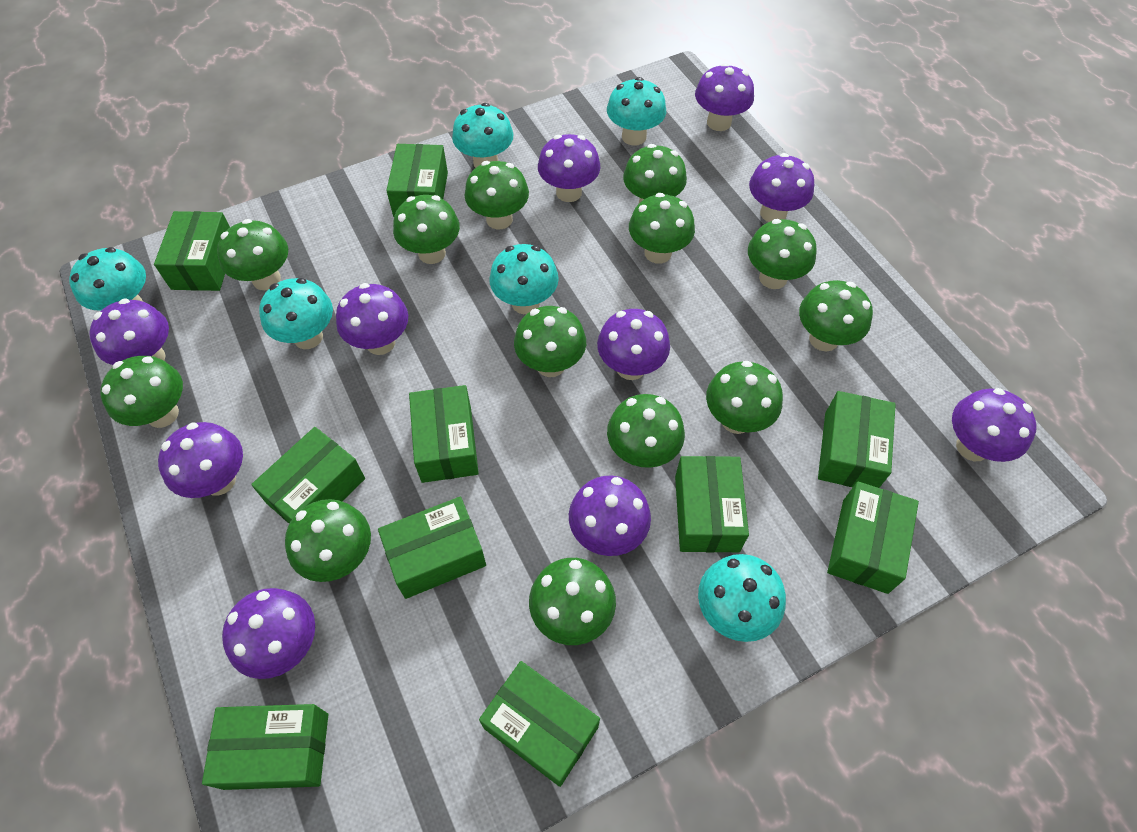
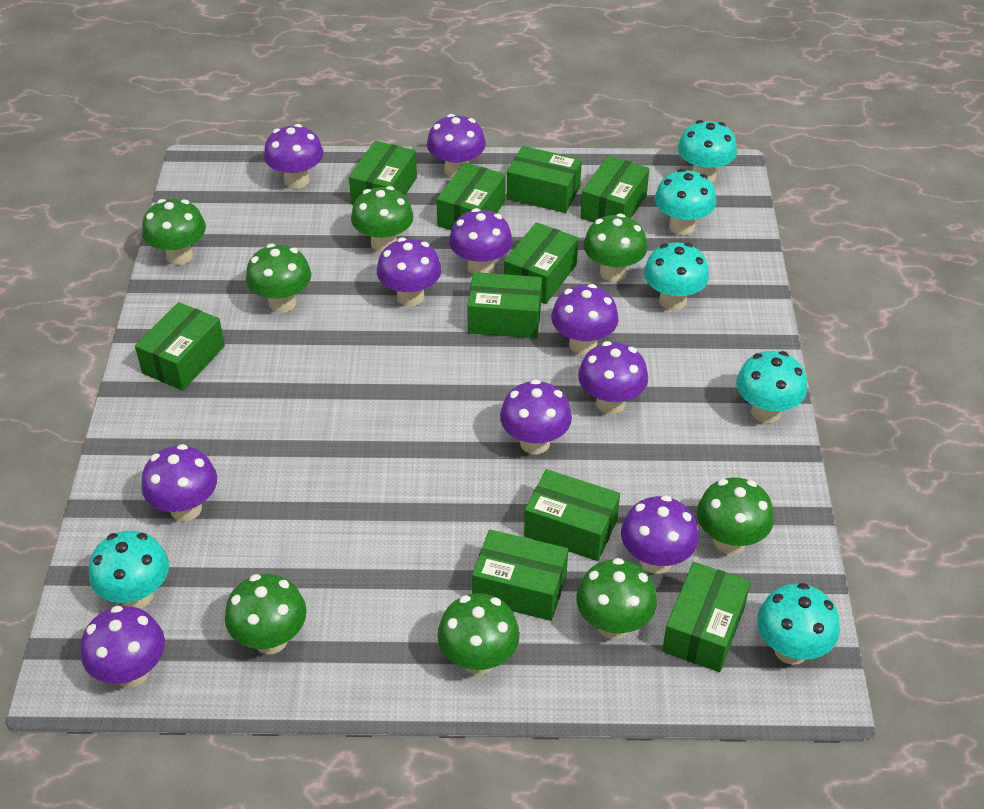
green mushroom: [100,356,183,428] [217,219,288,290] [285,499,371,582] [393,195,460,264] [465,161,529,230] [514,306,586,377] [529,558,616,645] [607,394,685,468] [623,144,687,203] [629,193,695,264] [706,361,783,434] [748,219,817,289] [799,280,873,352] = 13 -> [142,199,206,265] [225,574,307,654] [246,244,311,313] [351,186,414,253] [437,593,520,675] [576,558,657,639] [584,213,647,282] [697,477,774,554] = 8

